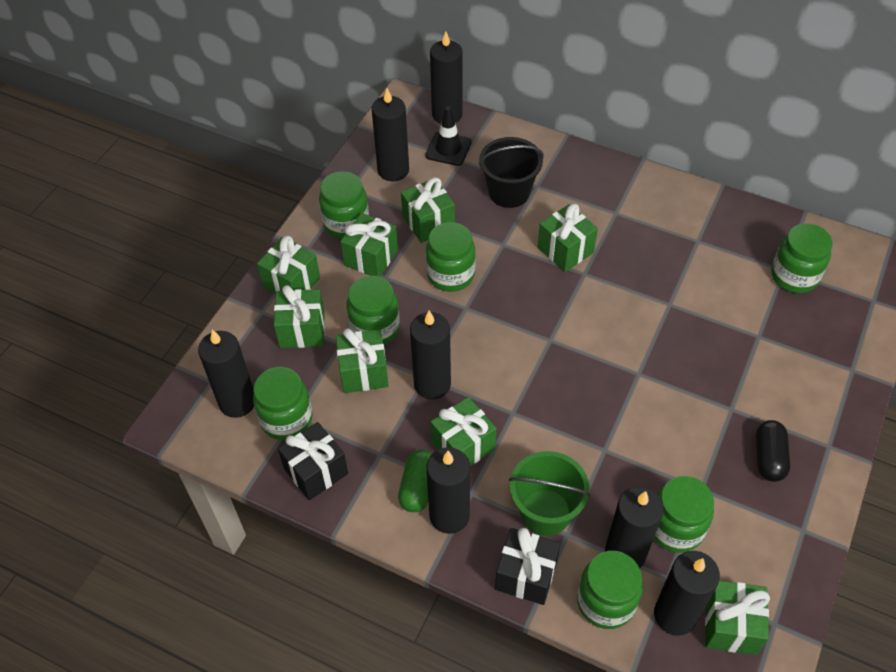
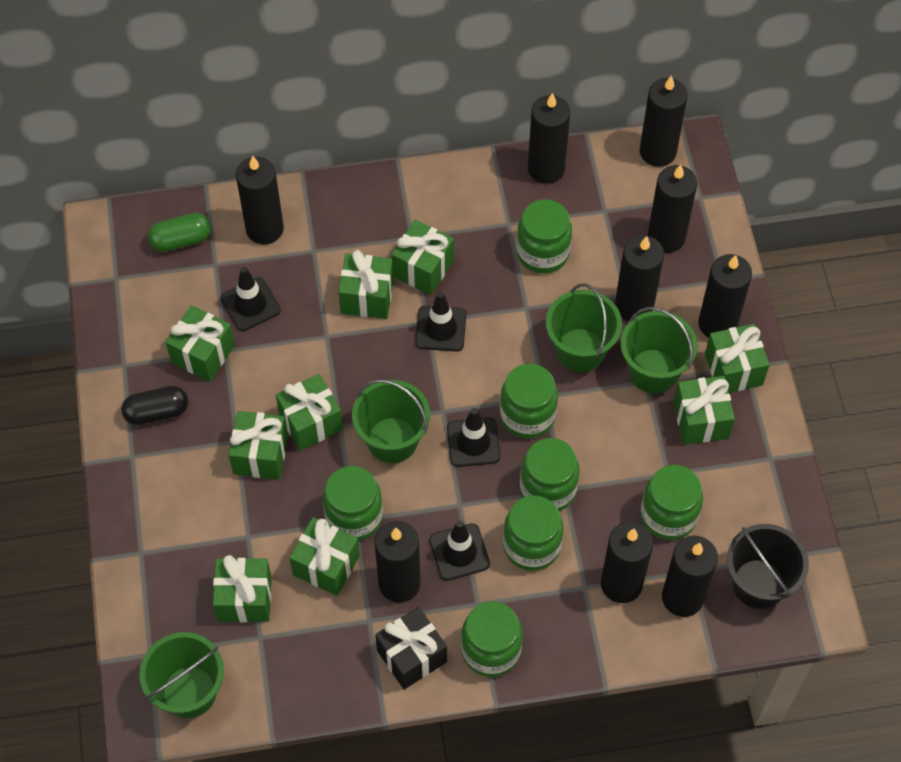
black candle: [198,330,254,418] [372,88,409,181] [410,311,451,399] [426,447,470,534] [430,32,463,124] [605,487,664,568] [654,551,720,636] = 7 -> [236,156,284,244] [375,521,421,603] [528,93,571,184] [601,522,653,603] [615,235,664,321] [640,75,688,167] [648,164,697,253] [662,536,718,617] [698,254,752,338] = 9
black gift: [278,422,348,500] [495,528,560,605] = 2 -> [375,607,447,689] = 1
black traffic cone: [426,106,472,166] = 1 -> [220,267,281,331] [415,292,466,352] [429,520,490,581] [447,408,501,467] = 4
green bucket: [509,451,591,536] = 1 -> [139,632,224,718] [352,379,430,463] [546,284,622,372] [621,307,698,393] = 4
green gift: [257,235,320,294] [274,285,325,348] [336,328,388,393] [341,213,398,277] [401,177,455,243] [431,397,497,466] [538,204,598,272] [705,581,770,655] = 8 -> [166,305,235,382] [213,555,272,622] [229,411,288,480] [276,374,343,451] [289,517,360,596] [338,250,394,319] [391,220,454,295] [674,376,735,445] [705,324,770,393] = 9

